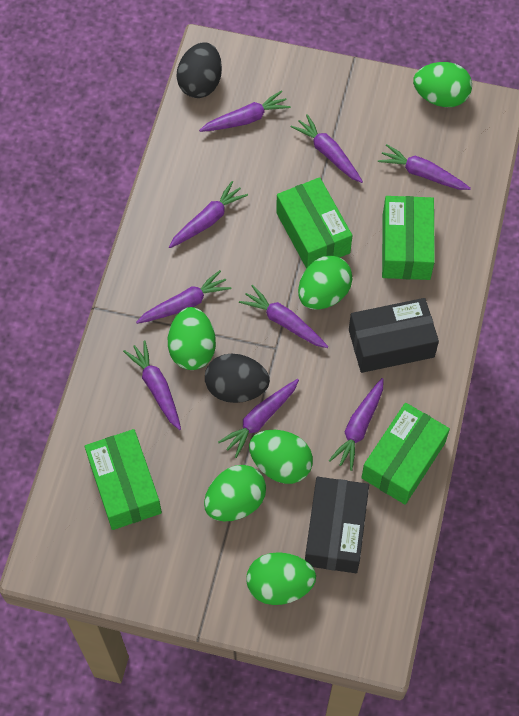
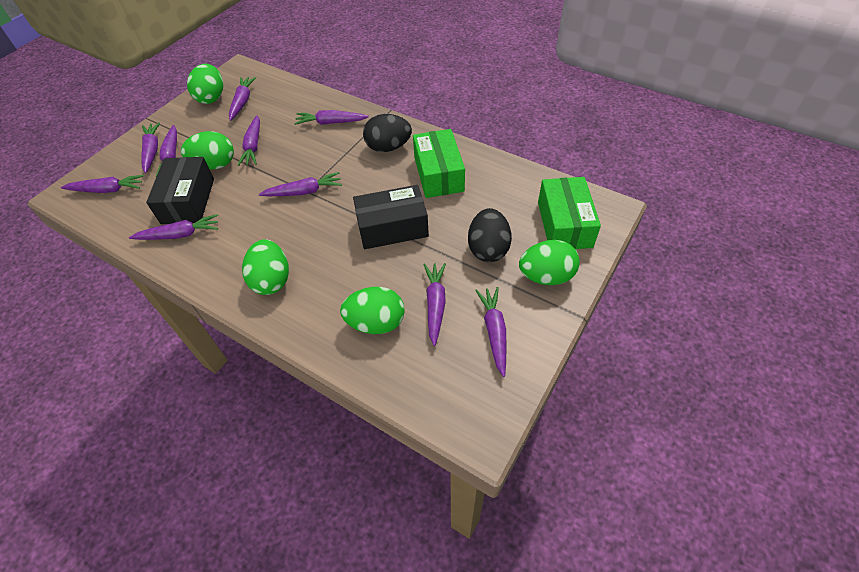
green box: [85,429,162,530] [276,177,353,269] [361,403,450,505] [382,196,435,280] = 4 -> [413,129,465,198] [538,177,601,249] = 2
green egg: [168,307,216,370] [204,465,266,521] [246,552,316,605] [249,430,313,484] [298,255,353,310] [413,62,472,107] = 6 -> [181,131,234,169] [187,64,223,104] [242,239,289,295] [340,287,405,334] [519,240,580,285] = 5
purple carrot: [123,340,181,430] [136,270,231,324] [169,181,248,248] [199,90,291,132] [218,379,299,458] [239,285,328,348] [291,114,363,183] [329,378,384,471] [378,144,471,190] = 9 -> [61,175,144,193] [129,214,218,240] [141,122,160,173] [156,125,177,177] [229,77,256,121] [238,115,260,166] [259,172,342,196] [294,110,369,125] [423,263,446,346] [475,287,506,377] = 10

